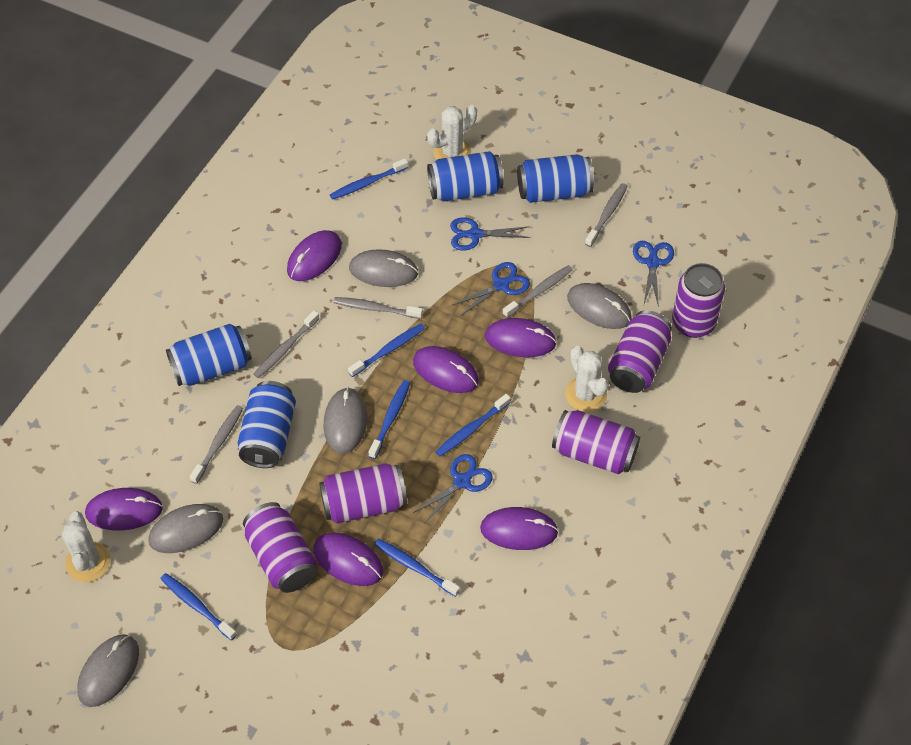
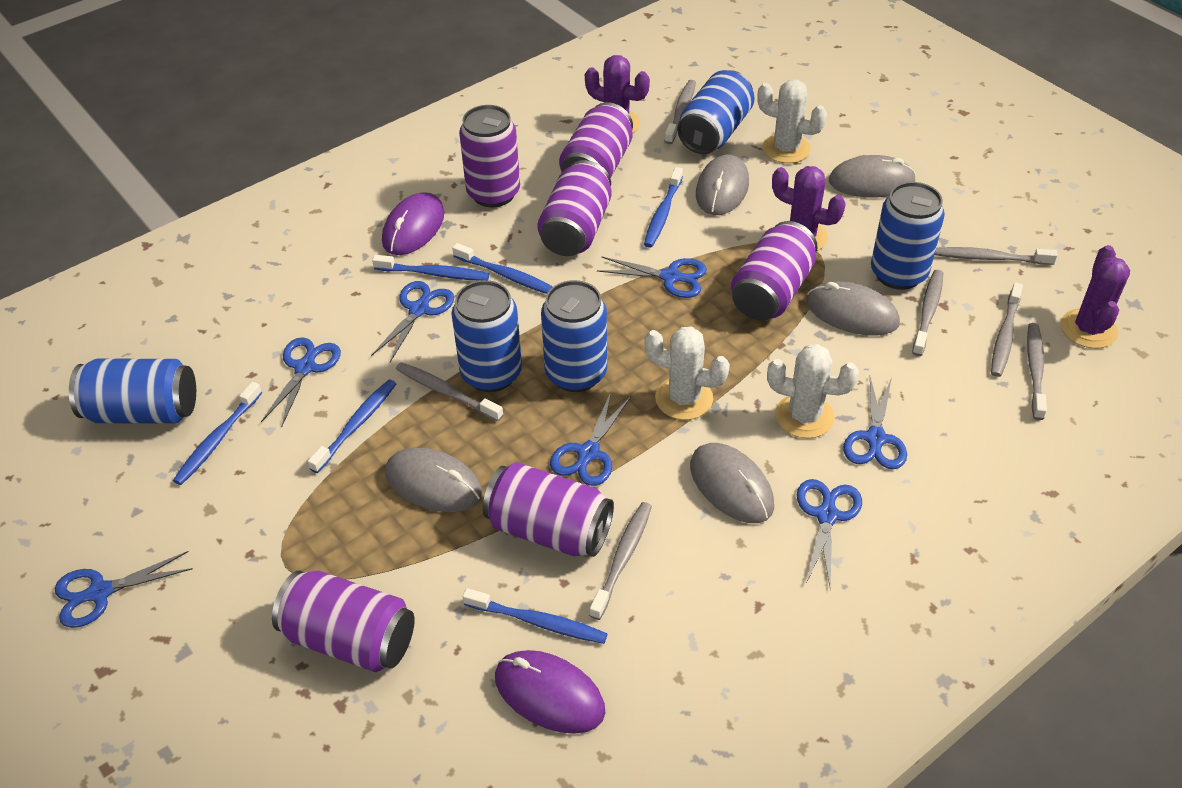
blue can: [166,324,252,386] [238,381,296,468] [427,151,504,201] [517,154,594,203] = 4 -> [69,359,196,424] [451,280,522,392] [541,280,607,392] [677,70,754,154] [871,182,945,290] = 5
blue scissors: [413,454,493,524] [450,217,531,251] [451,262,530,316] [633,241,674,307] = 4 -> [55,551,193,628] [261,337,341,427] [371,281,454,362] [550,392,631,486] [597,256,707,298] [797,479,862,590] [843,377,907,469] = 7
grey toothbrush: [190,405,243,484] [253,311,319,378] [333,297,423,319] [503,265,573,318] [585,183,628,247] = 5 -> [396,362,503,421] [589,502,652,620] [664,80,696,144] [912,270,943,356] [935,247,1058,265] [991,283,1023,377] [1027,323,1047,420] = 7
purple cactus: none = 0 -> [585,55,650,134] [772,166,846,251] [1061,245,1130,348] = 3
purple can: [243,502,317,593] [319,463,407,523] [552,410,640,474] [608,310,672,393] [672,263,725,338] = 5 -> [272,570,415,672] [459,105,520,207] [483,462,614,557] [537,160,612,256] [559,102,633,178] [731,221,818,320] = 6
purple mouse: [85,488,163,530] [287,230,342,281] [313,533,383,586] [413,346,479,393] [480,507,559,550] [485,318,557,357] = 6 -> [382,192,444,255] [495,650,605,734] = 2

